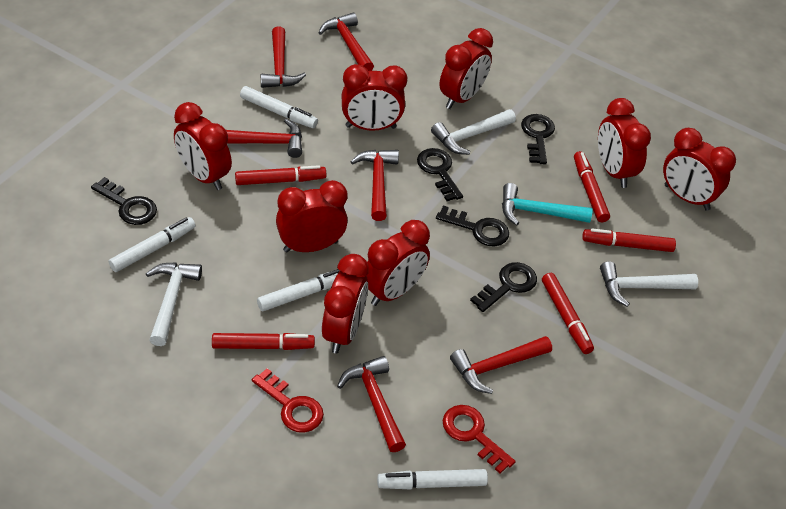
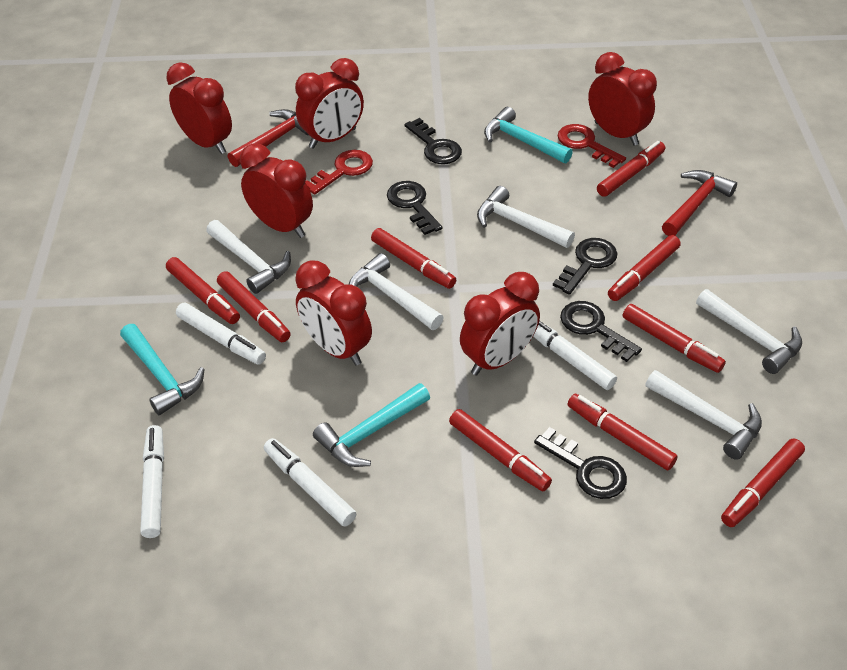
red clock: [174,102,232,190] [276,180,348,253] [322,254,369,354] [342,64,407,131] [366,220,430,306] [440,28,493,109] [598,98,651,188] [663,128,736,211] = 8 -> [166,63,232,154] [240,143,313,238] [295,58,364,149] [295,260,372,365] [460,272,540,375] [588,52,657,146] = 6
red hammer: [226,119,302,158] [261,26,306,88] [319,12,374,71] [337,356,406,452] [350,150,399,221] [450,336,552,394] = 6 -> [228,109,309,167] [662,170,737,236] = 2
red marker: [212,333,315,350] [235,165,326,185] [542,273,594,354] [574,151,610,222] [582,229,676,252] = 5 -> [166,257,240,324] [217,271,291,342] [371,228,456,289] [449,409,552,492] [568,394,678,470] [597,141,665,197] [608,235,681,301] [623,304,726,373] [721,438,805,527] = 9
turquoise hammer: [502,183,593,225] = 1 -> [120,324,205,415] [313,383,430,467] [484,107,573,163] = 3
white hammer: [146,262,202,346] [431,109,516,155] [600,261,698,307] = 3 -> [206,220,291,294] [349,253,444,330] [477,186,575,248] [645,370,762,460] [696,289,802,374] = 5

